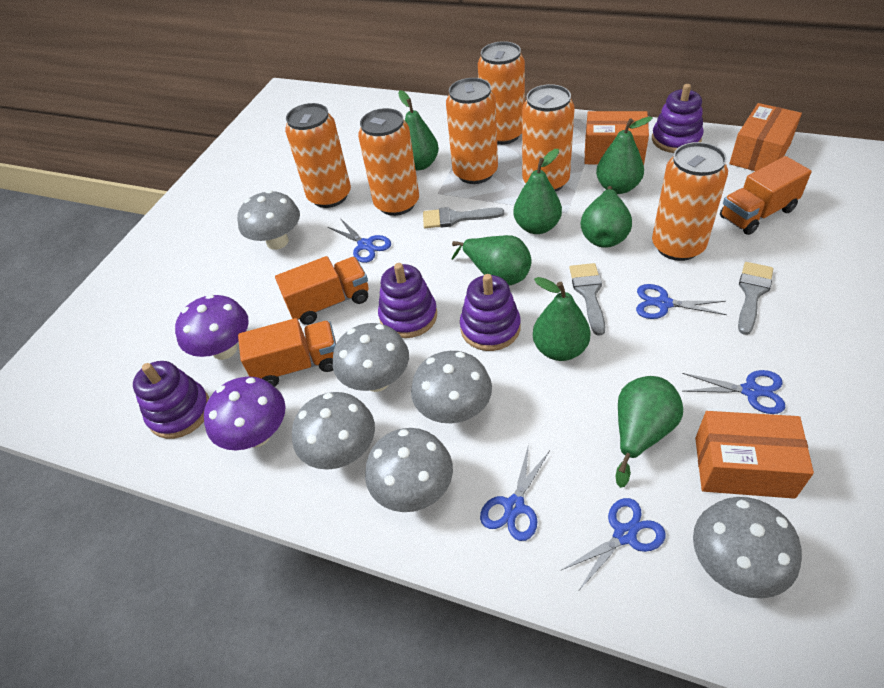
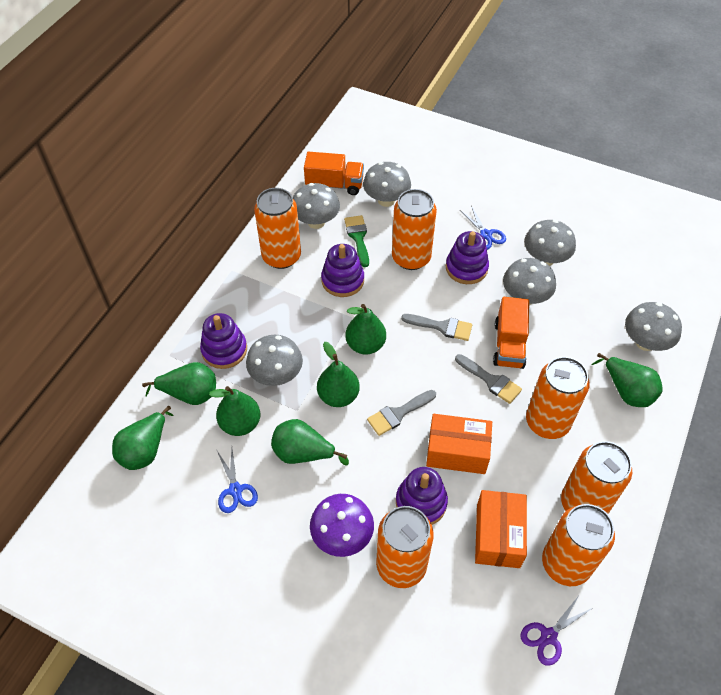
blue scissors: [328,218,391,263] [480,444,549,541] [560,498,666,590] [636,284,727,319] [682,370,785,414] = 5 -> [217,449,258,513] [460,206,506,250] = 2
green brush: none = 0 -> [344,215,369,267] = 1
orange box: [584,111,649,165] [695,411,814,499] [729,103,802,171] = 3 -> [426,414,492,474] [475,490,527,568] = 2
orange truck: [238,318,336,387] [275,256,369,325] [720,156,812,235] = 3 -> [304,152,364,195] [493,297,529,369] = 2
purple mushroom: [175,294,249,360] [204,377,286,450] = 2 -> [310,494,374,557] = 1
purple scissors: none = 0 -> [520,594,592,666] = 1

